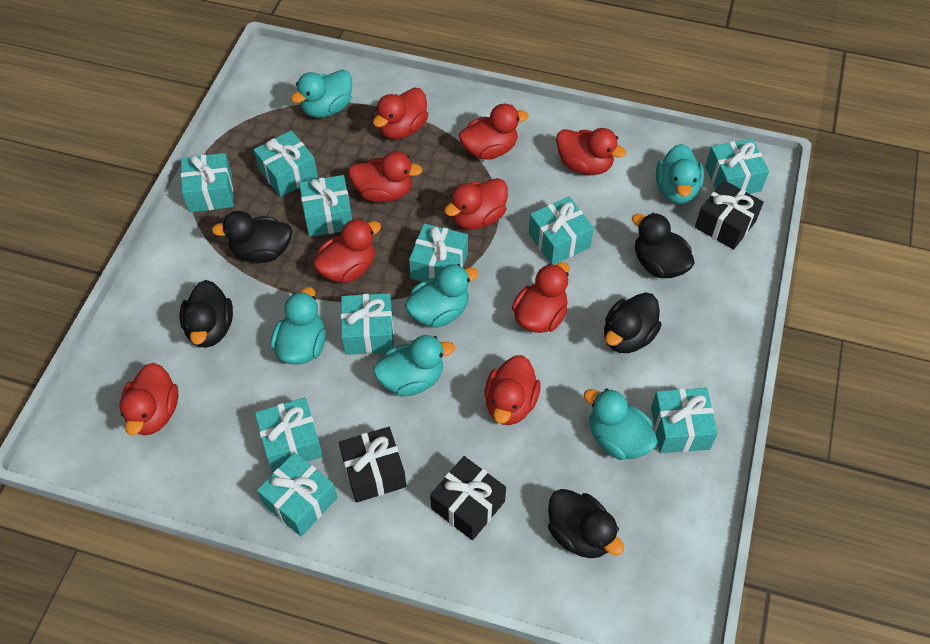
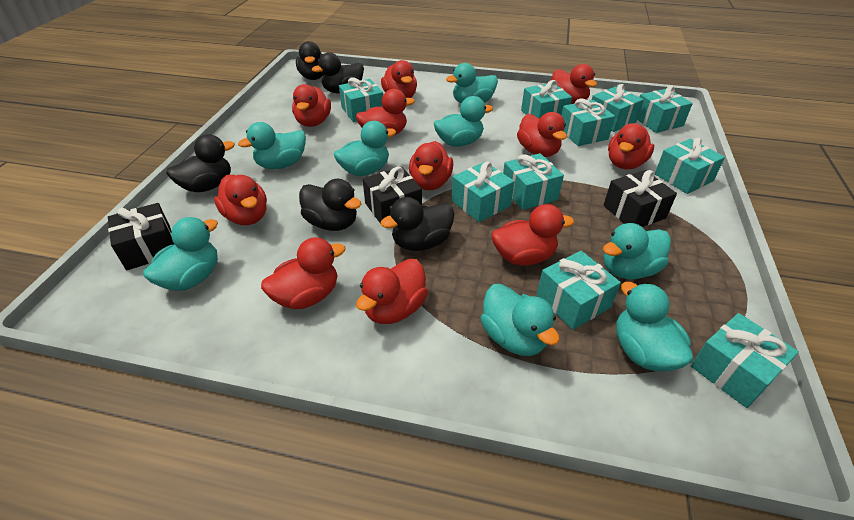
red duck: [119,363,178,435] [313,219,381,283] [348,151,423,202] [373,88,428,139] [444,178,508,230] [459,104,529,160] [484,355,541,425] [512,262,570,333] [556,128,626,175] = 9 -> [214,175,267,225] [261,237,346,309] [292,84,331,127] [356,89,415,135] [356,259,428,324] [381,60,417,98] [409,141,453,190] [492,204,574,266] [517,112,567,157] [551,64,597,104] [608,123,654,169] = 11
turquoise duck: [270,287,326,365] [291,69,352,118] [373,335,455,396] [405,264,478,328] [584,388,658,460] [656,144,704,204] = 6 -> [143,217,218,291] [238,122,306,169] [334,121,396,176] [434,96,493,147] [446,63,498,103] [480,284,560,356] [603,223,671,280] [616,282,693,371] = 8

